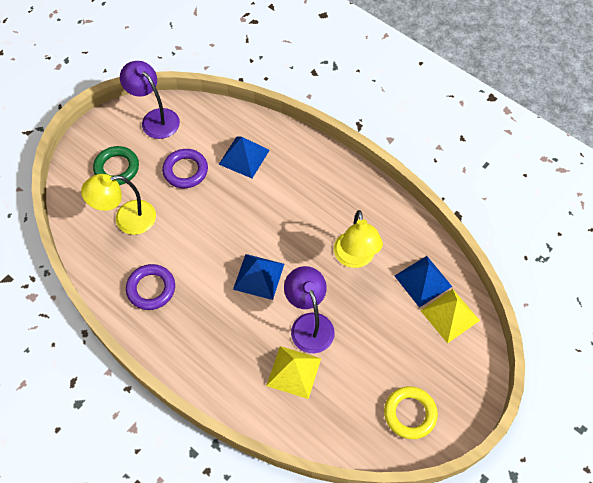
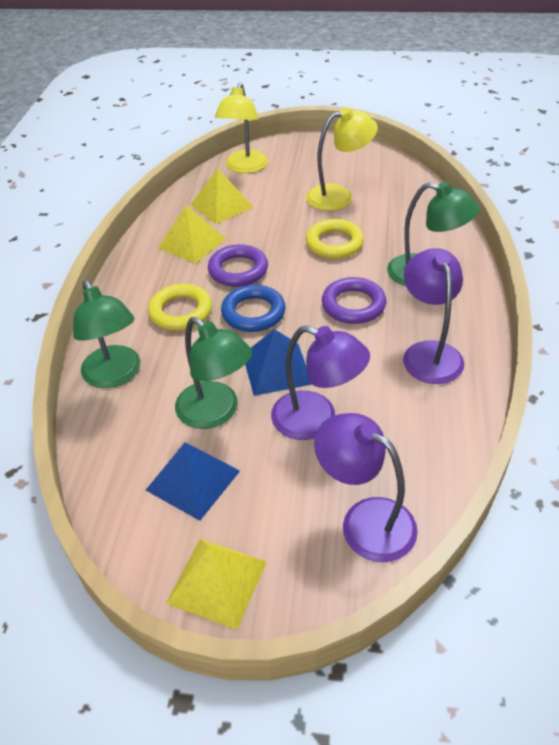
blue pyramid: [219,136,270,178] [233,254,284,300] [395,256,452,308] = 3 -> [146,442,240,521] [245,329,312,396] = 2
blue ring: none = 0 -> [221,285,286,332] = 1
green lamp: none = 0 -> [73,280,140,388] [175,317,253,429] [387,182,480,286] = 3
green ring: [93,146,139,185] = 1 -> none = 0
purple lamp: [120,61,180,139] [284,266,335,353] = 2 -> [271,325,370,440] [314,413,418,562] [403,248,464,384] = 3
yellow pyramid: [266,346,321,399] [421,289,480,343] = 2 -> [158,205,226,264] [166,539,267,630] [191,168,253,224] = 3
yellow ring: [384,386,438,439] = 1 -> [148,284,212,331] [306,219,364,259] = 2

